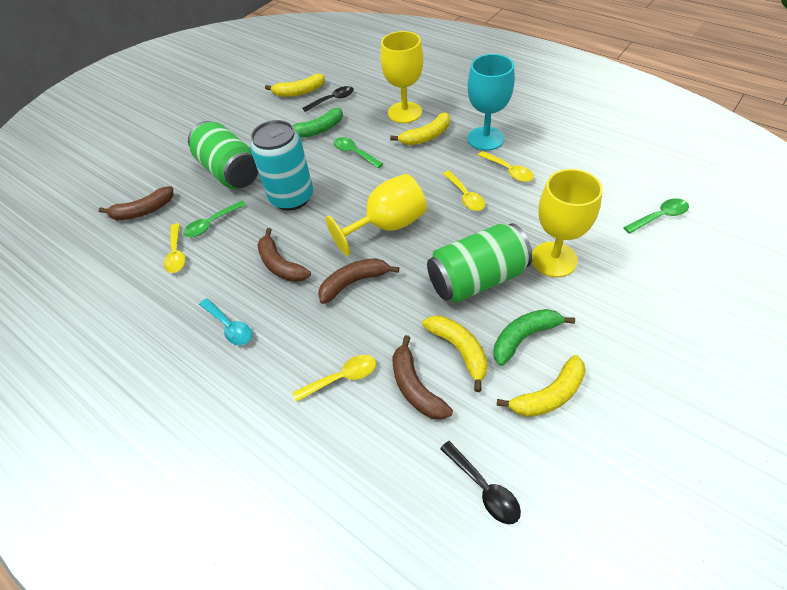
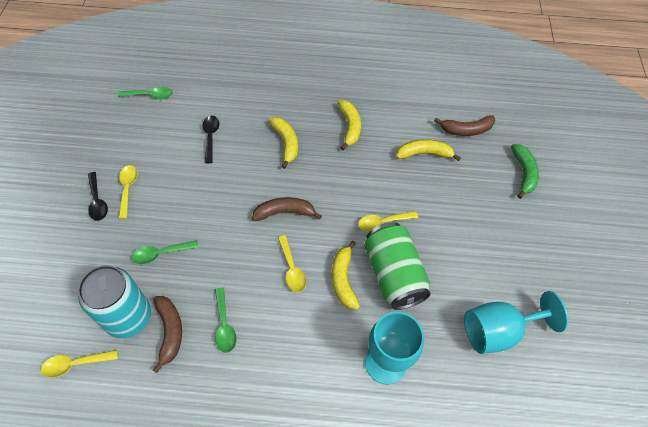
brown banana: [99,186,174,220] [257,228,311,282] [318,258,399,304] [392,335,453,420] = 4 -> [153,296,182,373] [252,197,322,221] [434,115,495,136] = 3
green banana: [292,108,343,138] [494,309,575,366] = 2 -> [511,144,539,199] = 1
green can: [188,121,258,189] [427,223,533,303] = 2 -> [364,222,431,310] = 1
turquoise goblet: [467,54,515,151] = 1 -> [365,311,424,385] [464,291,568,354] = 2
turquoise spoon: [199,298,252,345] = 1 -> none = 0
yellow goblet: [325,174,427,256] [380,31,423,123] [532,169,603,277] = 3 -> none = 0

